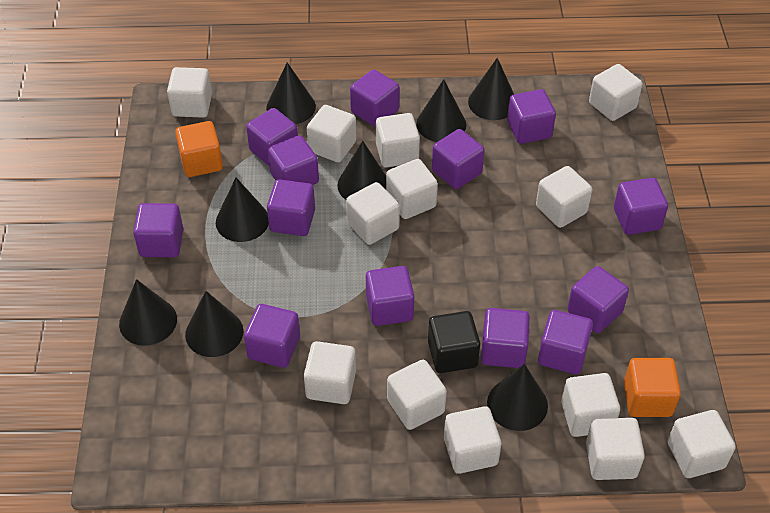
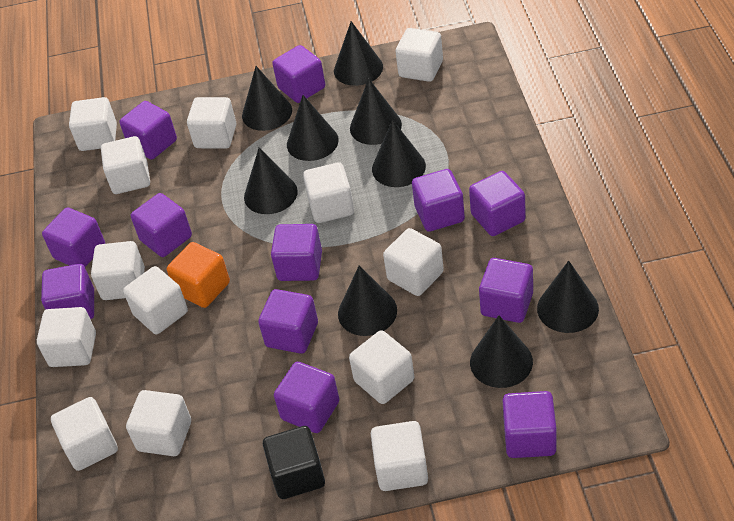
black cone: [119,279,177,346] [185,291,244,357] [216,178,269,242] [266,62,316,124] [338,141,386,200] [416,79,466,142] [468,58,514,120] [487,364,548,431] = 8 -> [242,66,292,131] [244,147,298,214] [287,95,339,161] [334,21,383,86] [338,265,397,336] [350,78,402,145] [372,119,426,187] [470,315,533,388] [537,261,599,333] = 9
orange cube: [175,121,223,177] [624,358,681,417] = 2 -> [167,242,230,308] = 1
purple cube: [133,203,183,257] [244,304,300,368] [246,108,298,167] [267,179,315,236] [268,135,319,185] [350,69,399,127] [366,266,414,326] [432,129,485,189] [481,308,530,368] [507,89,556,144] [538,310,593,374] [567,266,629,333] [614,178,668,235] = 13 -> [41,264,94,319] [42,208,105,267] [119,101,177,160] [131,193,192,257] [258,289,318,354] [271,224,322,281] [272,45,325,103] [274,362,339,433] [412,169,465,232] [469,171,526,236] [479,258,533,323] [503,391,557,458] = 12

